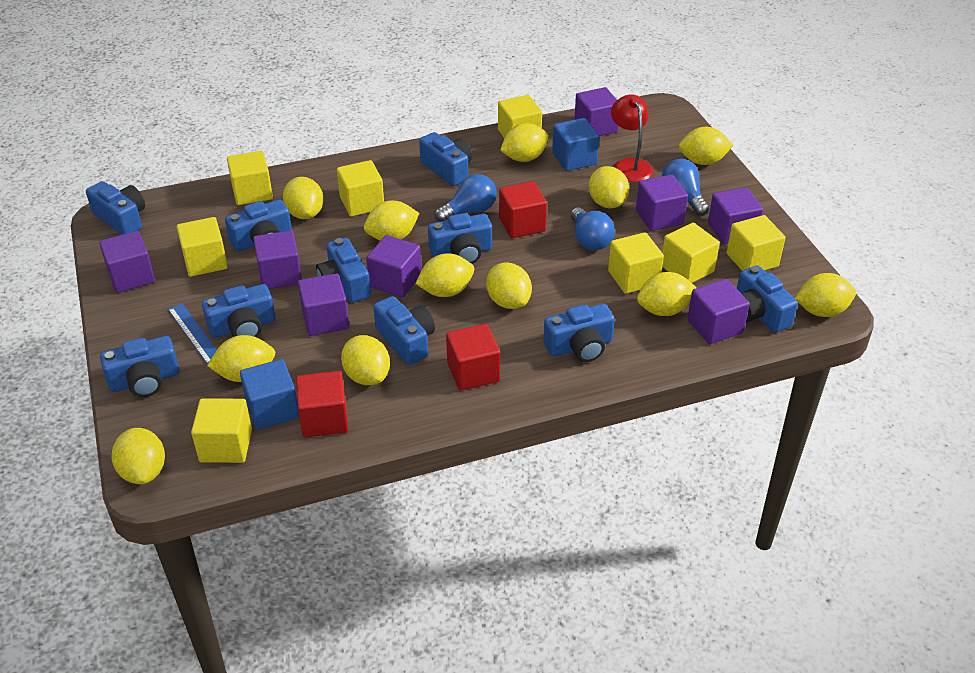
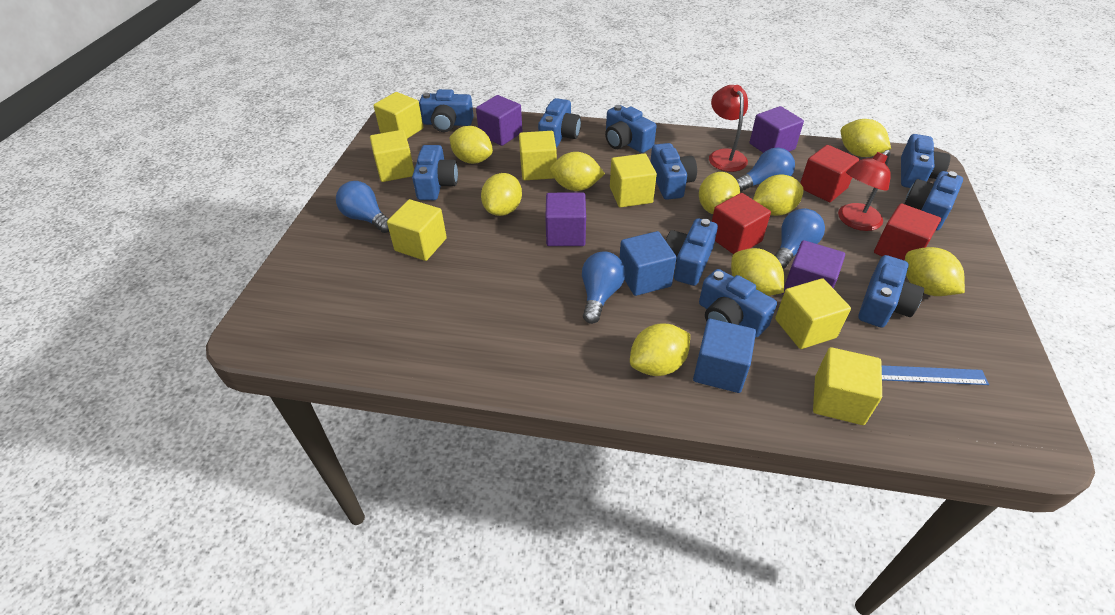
blue light bulb: [435,174,497,222] [571,207,615,251] [662,159,709,216] = 3 -> [336,181,389,233] [582,251,625,324] [736,148,795,192] [774,208,825,269] = 4
purple cube: [99,231,155,293] [253,230,302,289] [298,273,349,336] [366,235,421,298] [574,87,618,136] [636,174,688,231] [687,279,750,344] [708,187,763,244] = 8 -> [476,95,523,146] [545,192,586,246] [750,106,804,153] [782,240,845,295] = 4
red lamp: [611,94,653,182] = 1 -> [709,85,748,172] [838,150,891,231] = 2
yellow cube: [177,217,228,277] [191,398,252,463] [227,151,273,205] [337,160,384,217] [498,95,542,138] [608,232,664,294] [662,223,720,283] [726,215,786,271] = 8 -> [370,130,414,182] [374,92,423,139] [387,199,447,261] [519,131,557,180] [610,153,657,208] [775,278,851,349] [813,347,882,425] = 7
yellow lemon: [111,428,165,484] [207,335,275,382] [283,177,324,219] [341,335,390,385] [364,201,419,241] [415,253,474,297] [486,263,532,309] [500,123,548,162] [589,166,629,208] [637,272,697,316] [679,127,733,165] [795,273,856,317] = 12 -> [450,126,493,164] [481,173,522,216] [550,152,605,191] [630,323,690,376] [699,172,740,214] [731,248,784,296] [753,174,804,216] [841,119,891,157] [905,247,965,296] = 9

